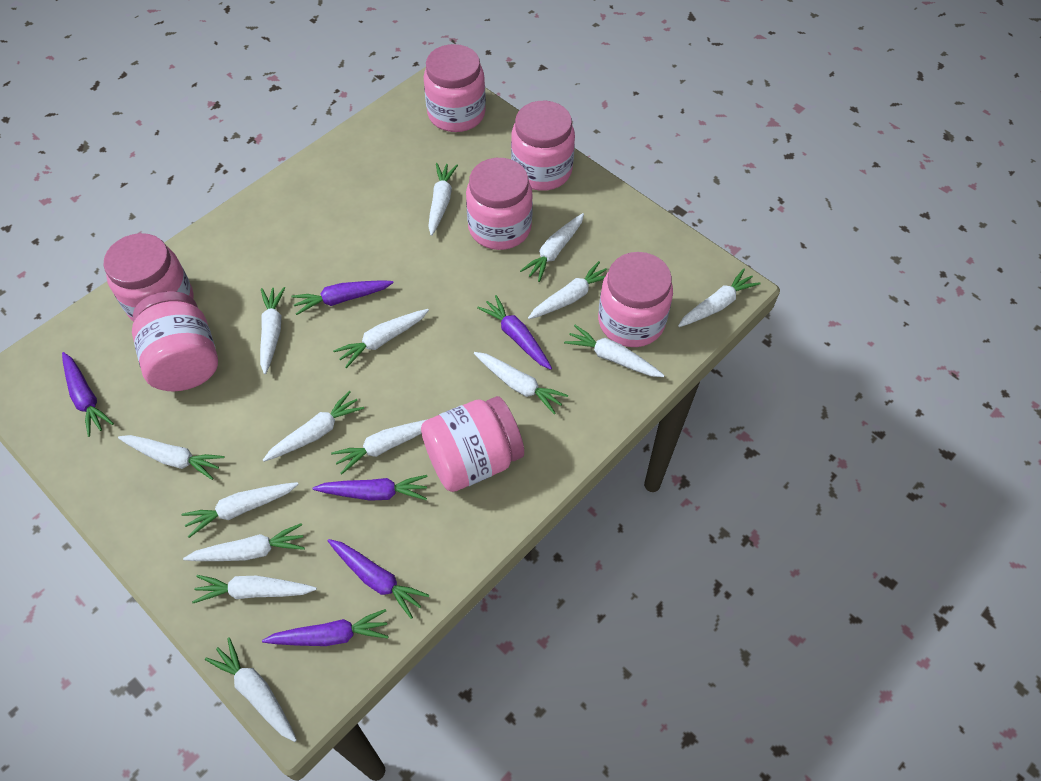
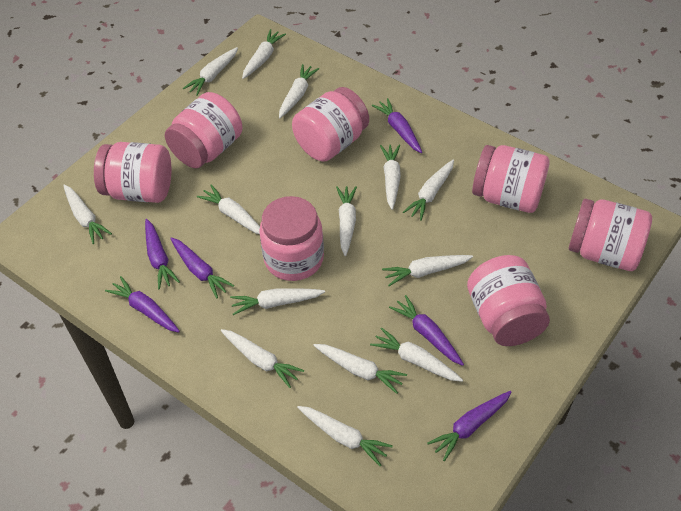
white carrot: [118,435,225,480] [182,482,299,538] [183,523,305,561] [192,575,317,603] [205,637,297,742] [260,287,285,374] [263,391,364,462] [331,419,428,474] [333,309,429,368] [428,163,458,236] [474,352,568,414] [520,213,584,282] [528,261,607,319] [564,325,665,377] [678,269,761,327] = 15 -> [63,185,112,244] [183,47,238,96] [197,185,260,234] [221,329,304,388] [230,288,325,315] [242,29,286,79] [279,64,319,118] [297,406,393,466] [313,344,407,394] [336,186,357,256] [370,328,463,382] [380,145,401,210] [382,255,473,286] [403,160,454,221] = 14

